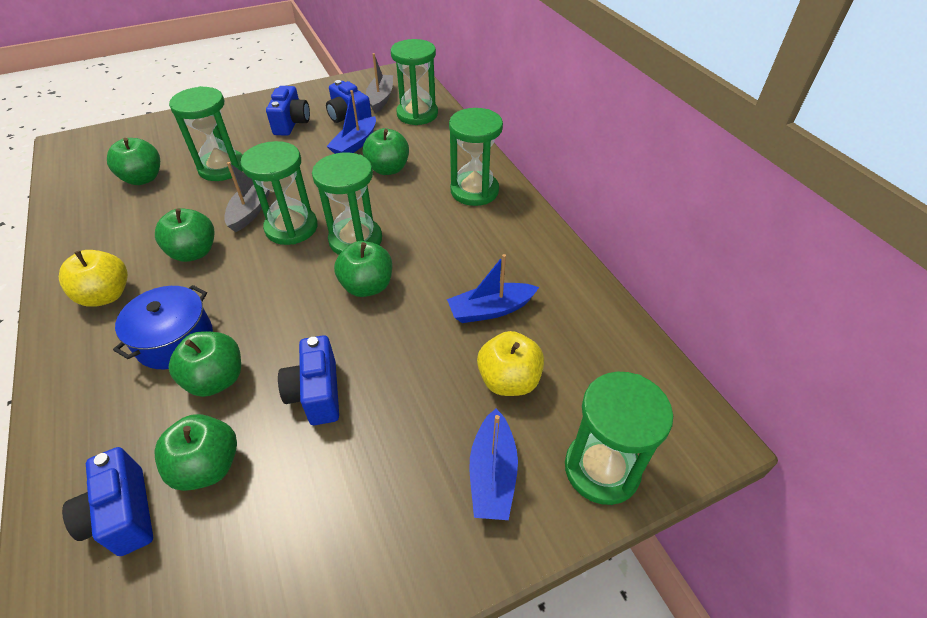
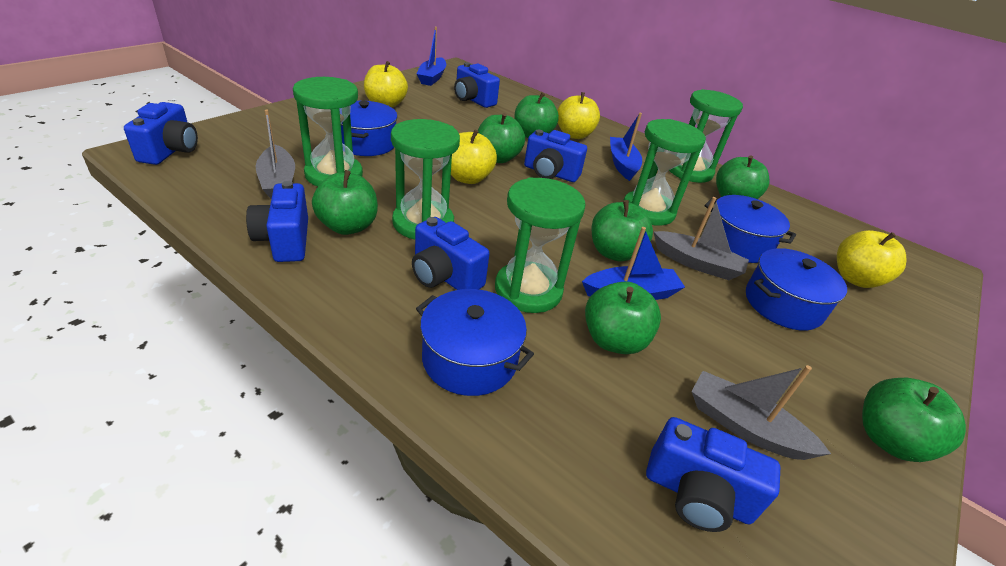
blue camera: [62,447,153,556] [266,86,310,136] [278,335,339,425] [326,80,372,123] = 4 -> [124,102,198,165] [246,181,308,262] [412,217,490,290] [454,62,500,108] [524,129,587,182] [646,417,780,532] = 6
blue pot: [113,285,213,369] = 1 -> [341,101,398,156] [416,289,534,396] [705,195,796,263] [746,248,847,330] = 4
green apple: [107,138,160,185] [155,208,214,262] [155,414,237,491] [169,332,241,397] [334,241,392,297] [363,128,409,175] = 6 -> [312,170,378,235] [478,113,525,163] [514,92,559,138] [585,281,661,354] [592,200,653,262] [716,155,770,199] [862,378,966,462] = 7
green hourglass: [169,86,243,181] [240,141,318,245] [312,152,382,255] [391,39,438,125] [449,108,503,206] [565,372,673,505] = 6 -> [293,77,363,186] [391,119,460,239] [495,177,586,313] [623,119,706,226] [669,89,743,183] = 5
grey boat: [224,162,270,232] [366,53,393,113] = 2 -> [256,110,295,199] [654,197,749,280] [691,365,831,460] = 3
yellow apple: [59,250,128,307] [477,331,544,396] = 2 -> [364,61,408,107] [451,130,497,184] [557,92,600,139] [837,230,906,288] = 4

